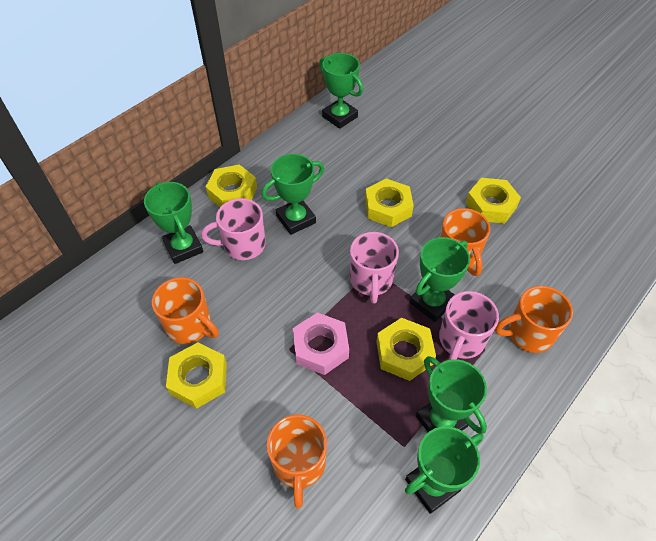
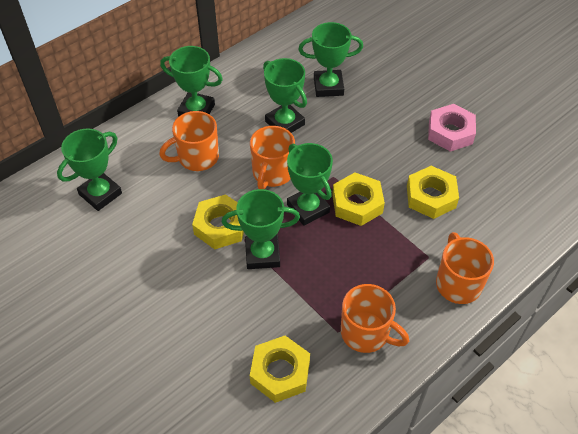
pink mug: [201,198,266,260] [350,232,399,304] [439,291,499,360] = 3 -> none = 0
yellow nut: [166,342,227,409] [206,165,257,207] [365,178,414,227] [376,318,436,381] [466,178,521,224] = 5 -> [192,194,244,249] [250,336,310,403] [332,172,385,226] [407,166,459,219] = 4

